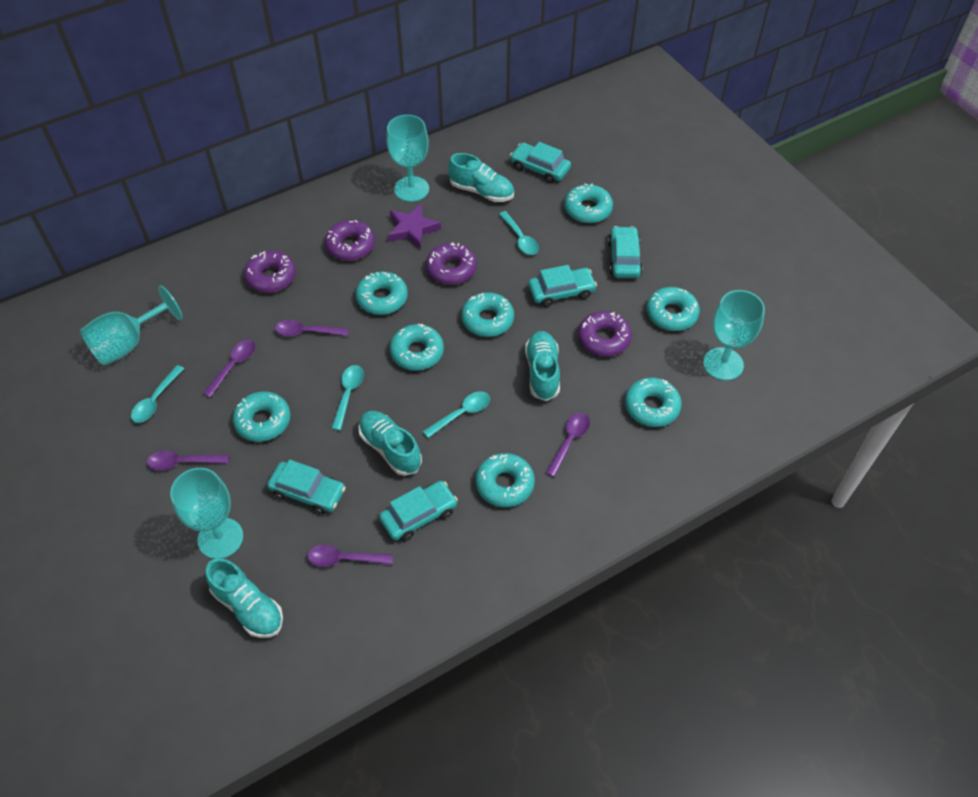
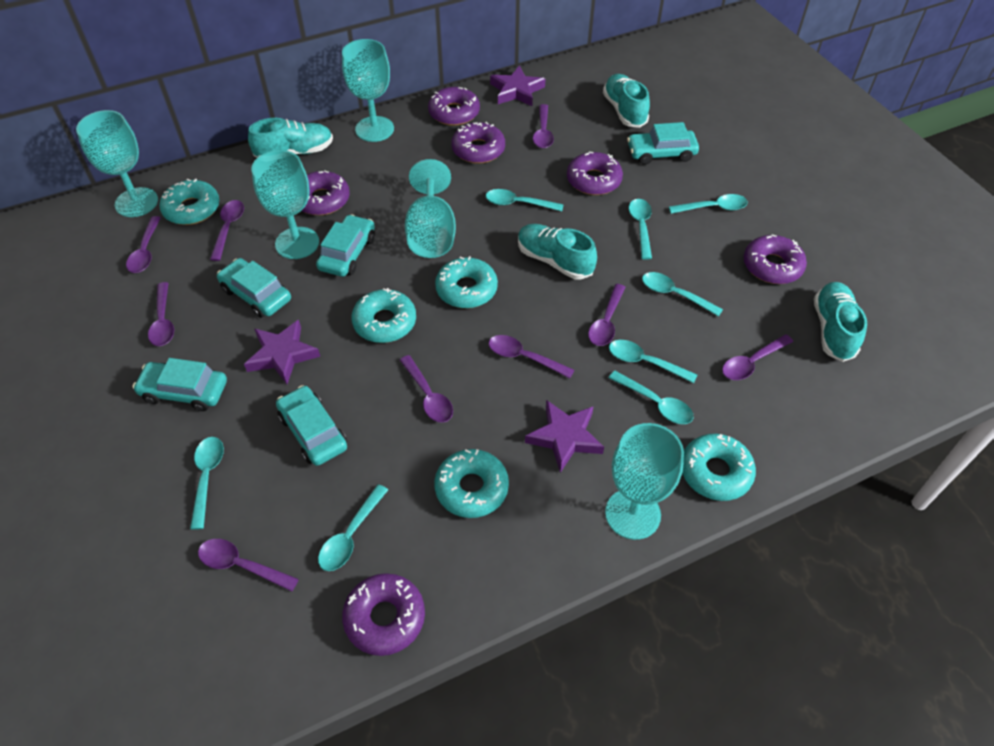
purple donut: [244,251,296,293] [325,220,375,261] [426,242,477,285] [578,311,632,357] = 4 -> [302,170,350,215] [342,573,425,656] [428,87,480,126] [451,122,505,164] [567,152,623,195] [744,235,807,284] = 6
purple spoon: [147,450,229,470] [203,340,255,398] [275,320,349,336] [307,544,393,567] [546,413,590,477] = 5 -> [126,216,161,273] [148,282,174,346] [198,539,299,592] [210,200,244,261] [400,355,453,423] [489,335,574,378] [533,104,554,148] [588,284,626,346] [722,334,793,380] = 9
purple star: [388,203,441,249] = 1 -> [244,320,320,384] [490,65,546,106] [525,400,604,473] = 3
turquoise donut: [232,391,290,442] [355,272,408,315] [390,324,444,370] [461,292,514,337] [475,453,535,507] [564,183,613,223] [625,378,682,427] [646,287,700,331] = 8 -> [159,179,219,225] [352,288,416,343] [434,449,509,518] [435,256,498,308] [682,434,756,501] = 5
turquoise goblet: [80,285,183,366] [170,468,243,559] [386,115,429,202] [703,290,765,381] = 4 -> [76,110,158,217] [251,150,319,259] [342,39,394,142] [405,159,456,258] [605,423,684,540] = 5
turquoise spoon: [131,365,184,423] [331,365,364,431] [423,392,490,438] [499,211,539,255] = 4 -> [190,437,224,530] [318,484,388,571] [486,189,564,211] [609,340,697,383] [609,371,694,424] [629,199,652,260] [642,272,723,317] [669,194,748,214] = 8

